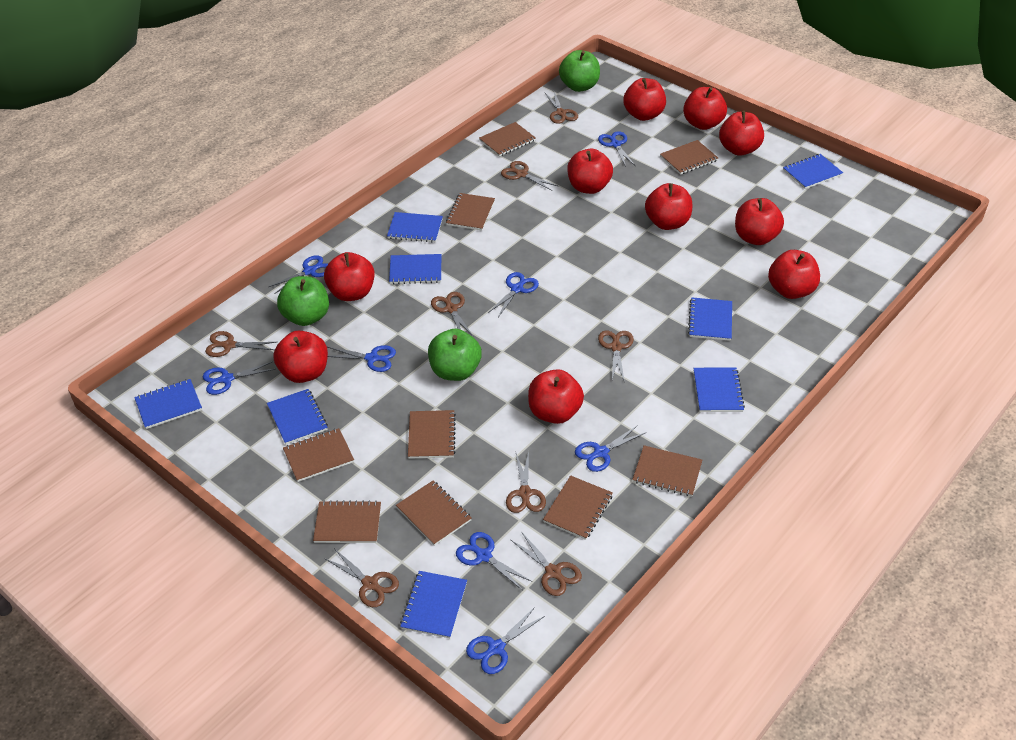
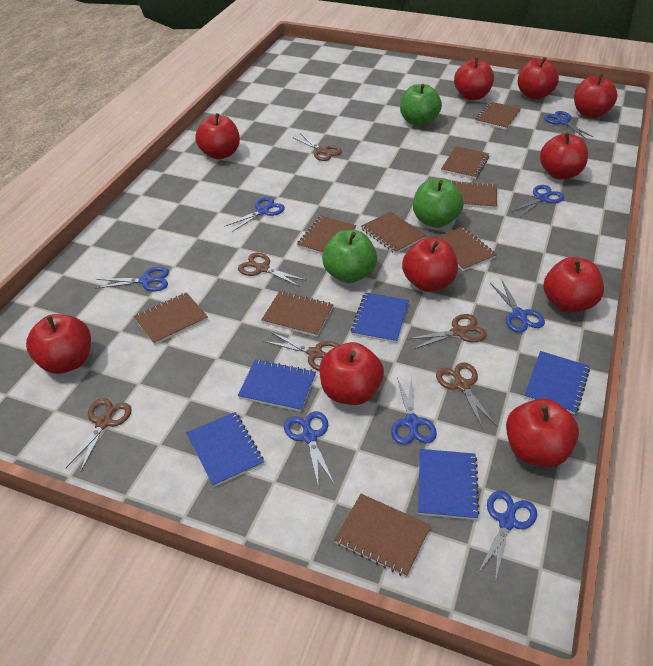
blue notebook: [134,379,202,429] [267,389,328,445] [387,212,443,243] [389,254,441,284] [400,571,467,638] [688,297,732,341] [693,367,745,412] [783,154,843,189] = 8 -> [186,412,264,487] [238,359,316,412] [351,292,409,343] [418,449,480,520] [524,351,590,414] = 5
brown scissors: [205,331,277,357] [324,548,399,607] [431,292,474,337] [501,161,558,191] [506,451,546,513] [511,533,582,596] [545,92,578,124] [598,331,634,380] = 8 -> [66,398,132,473] [238,253,307,287] [263,332,339,371] [293,133,342,161] [408,314,487,349] [436,362,497,429] = 6

